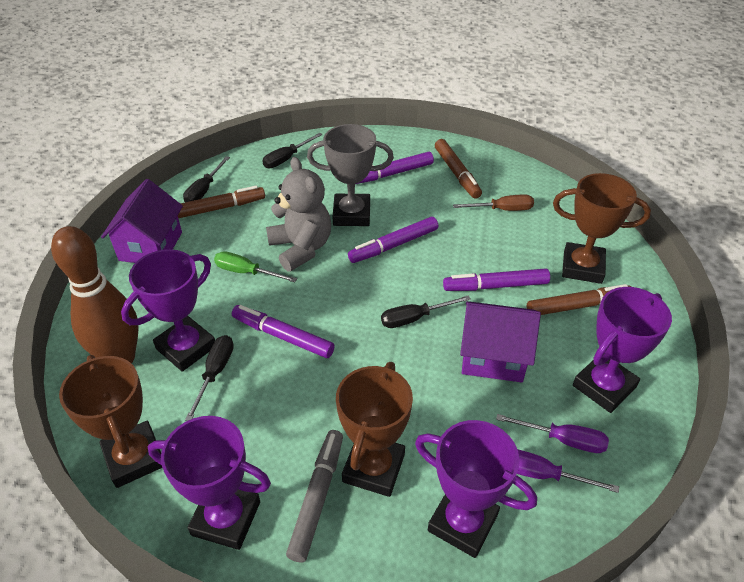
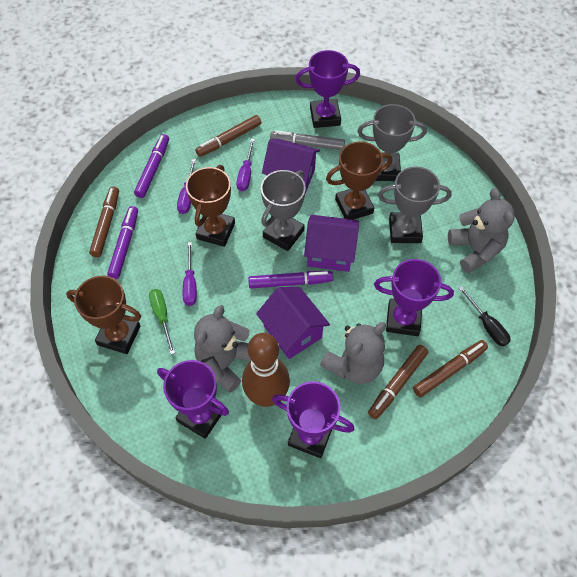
black screwdriver: [183,156,230,202] [185,335,234,421] [262,133,323,168] [381,295,471,328] = 4 -> [459,286,510,346] = 1
brown marker: [178,186,265,218] [435,139,482,199] [527,284,631,315] = 3 -> [89,186,119,257] [195,115,262,157] [368,345,428,419] [413,340,488,398] = 4
brown screwdriver: [453,195,534,211] = 1 -> none = 0
grey teddy bear: [266,157,331,272] = 1 -> [194,305,251,393] [320,322,386,384] [448,188,515,273] = 3
grey trophy: [307,124,394,226] = 1 -> [261,170,306,251] [357,104,427,181] [378,166,452,243] = 3
purple house: [101,179,183,263] [460,301,541,382] = 2 -> [256,287,330,359] [262,139,320,193] [304,215,359,272] = 3
purple marker: [232,305,335,358] [348,217,438,263] [356,152,434,184] [443,268,550,291] = 4 -> [107,206,138,279] [134,134,169,198] [248,271,333,289] = 3
purple screwdriver: [496,414,609,453] [517,449,619,493] = 2 -> [177,159,196,214] [183,242,197,306] [236,138,255,191] = 3

